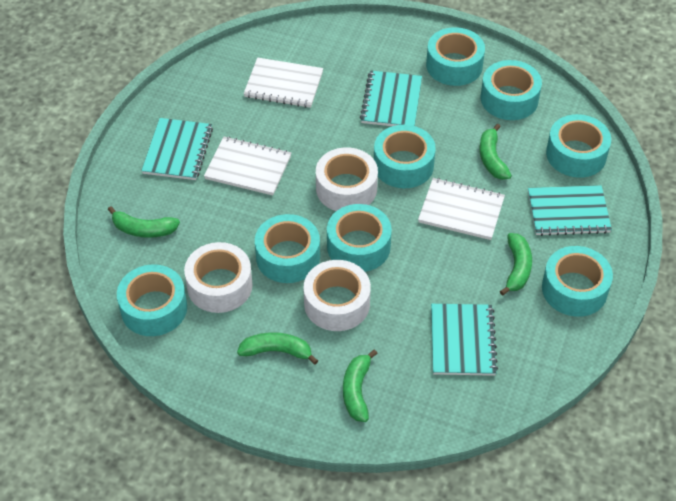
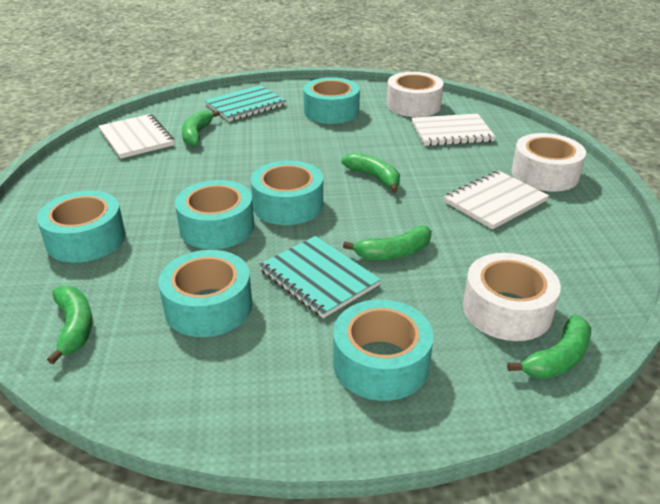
turquoise notebook: [141,118,213,180] [360,70,422,126] [431,304,498,376] [528,185,612,236] = 4 -> [205,85,287,121] [259,236,381,318] = 2
turquoise tape: [117,264,187,336] [255,214,320,283] [327,204,392,272] [374,125,436,188] [426,27,485,86] [481,60,542,120] [542,246,613,317] [546,114,611,178] = 8 -> [37,191,125,263] [158,250,252,337] [175,180,254,249] [251,160,323,225] [303,77,360,124] [333,299,434,401] = 6

